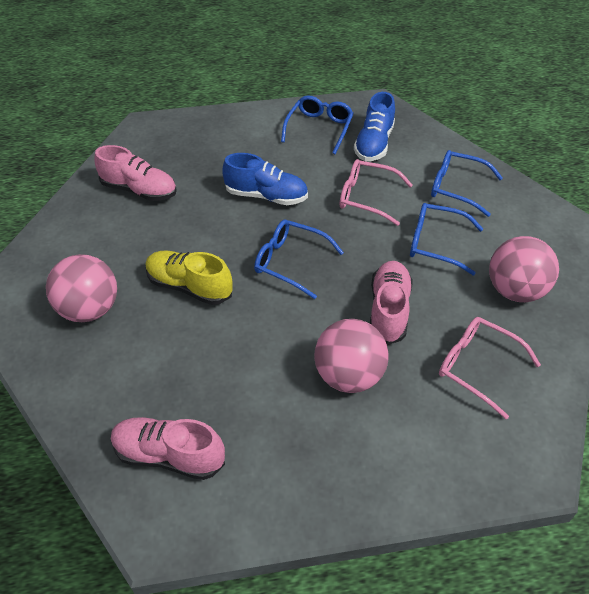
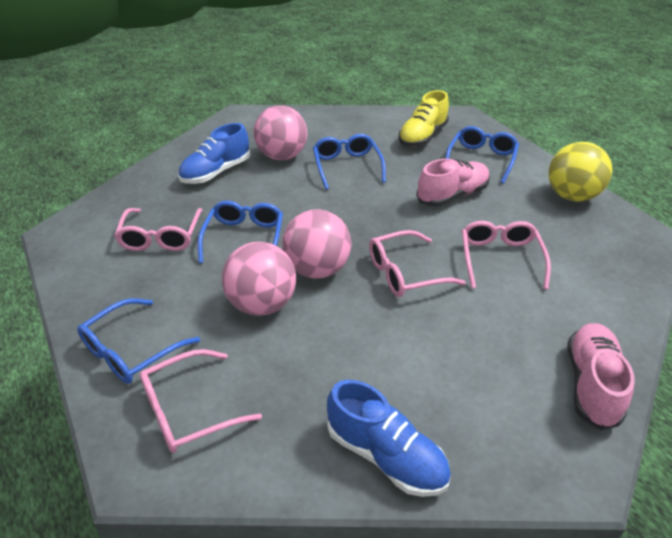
pink glasses: [340,159,413,226] [439,317,541,419] = 2 -> [114,208,203,251] [140,349,262,453] [369,230,466,297] [462,221,551,290] = 4
pink shoe: [94,145,177,201] [111,417,225,480] [370,261,413,345] = 3 -> [416,159,490,207] [568,323,635,430] = 2
yellow ball: none = 0 -> [549,142,612,202] = 1

